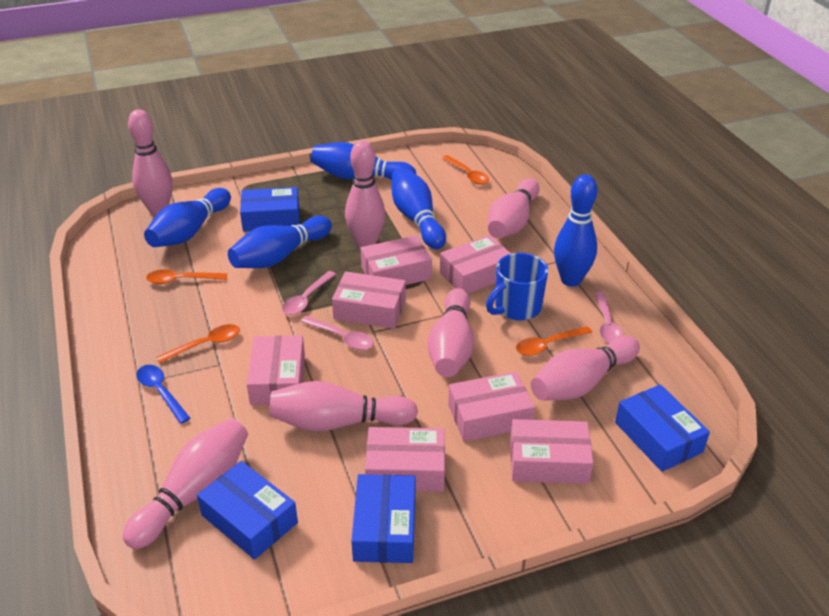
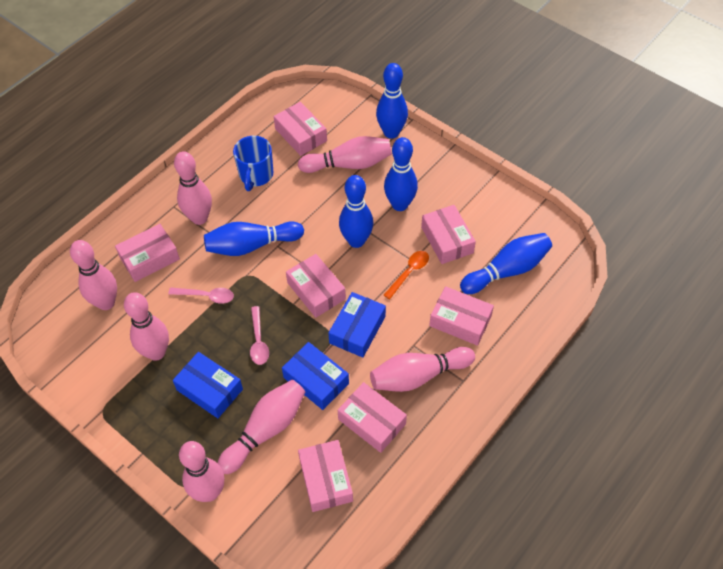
blue box: [197,461,298,560] [240,187,300,232] [352,474,415,563] [615,384,710,472] = 4 -> [173,352,243,418] [282,342,349,410] [328,292,386,358] = 3
blue spoon: [136,365,190,424] = 1 -> none = 0
orange spoon: [146,269,227,284] [156,324,240,364] [442,155,489,185] [516,326,592,356] = 4 -> [384,251,429,299] = 1
pink spoon: [282,271,336,315] [301,316,374,350] [595,292,624,343] = 3 -> [168,288,234,304] [250,306,269,365] = 2

